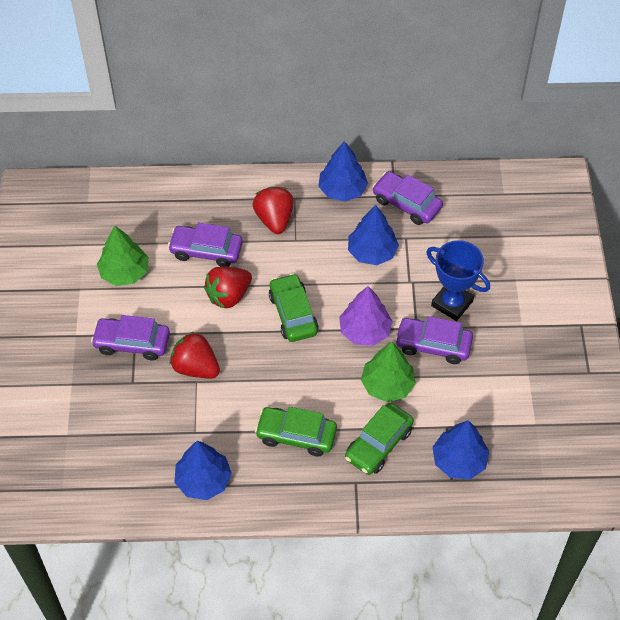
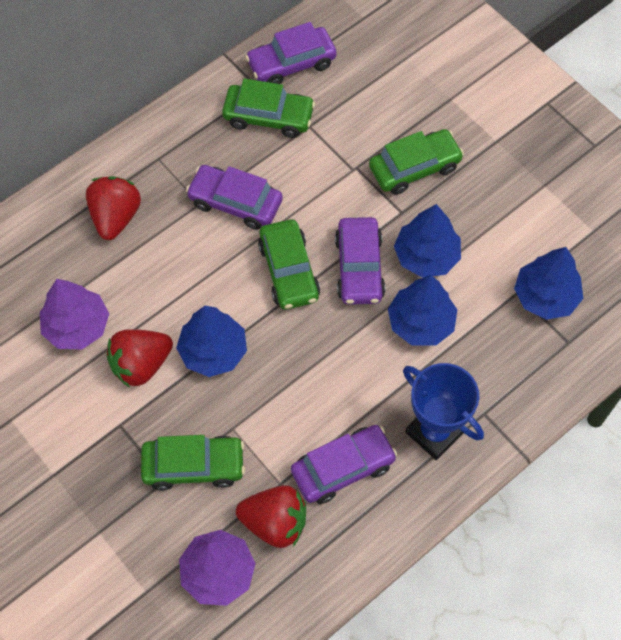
green car: [255,407,337,456] [269,273,319,342] [345,403,414,475] = 3 -> [141,435,245,491] [222,78,315,138] [258,219,320,310] [369,129,464,195] = 4
green tree: [97,226,149,286] [361,342,416,402] = 2 -> none = 0
purple tree: [339,286,393,346] = 1 -> [40,279,109,349] [179,530,256,606] = 2

